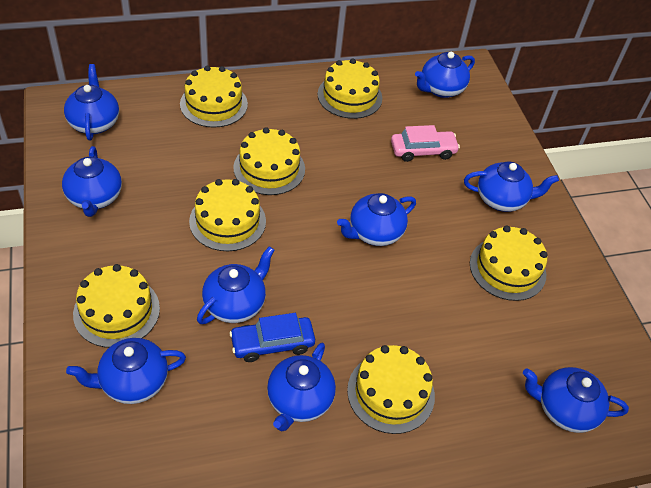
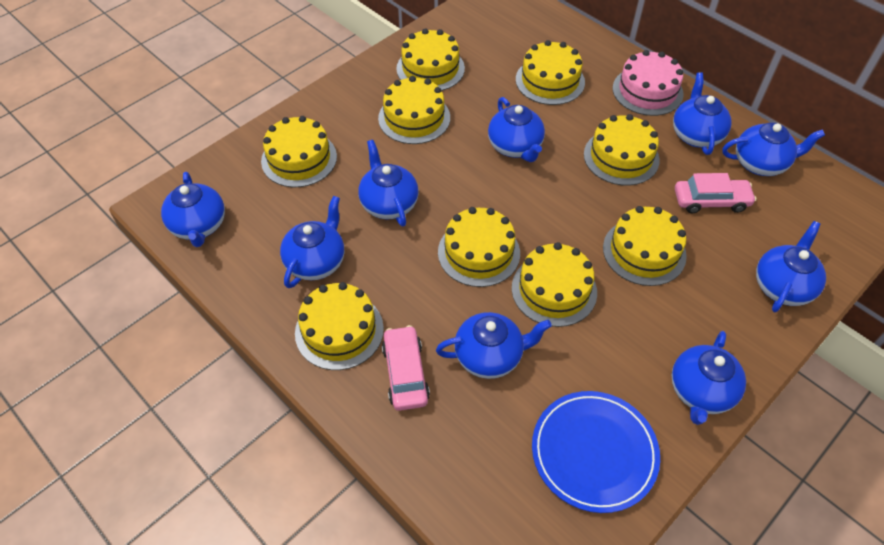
blue car: [229,313,315,362] = 1 -> none = 0
blue plate: none = 0 -> [532,391,660,513] = 1
pink cake: none = 0 -> [613,50,684,116] = 1
pink car: [391,125,460,162] = 1 -> [382,325,430,411] [675,173,756,213] = 2
yellow cake: [73,264,160,348] [180,66,248,128] [189,179,266,251] [233,127,305,195] [318,58,382,119] [347,345,435,434] [470,226,548,301] = 7 -> [261,116,337,187] [295,282,384,370] [378,76,450,144] [396,28,465,91] [438,207,520,287] [512,242,597,327] [516,40,585,105] [584,114,660,186] [603,206,687,286] = 9

